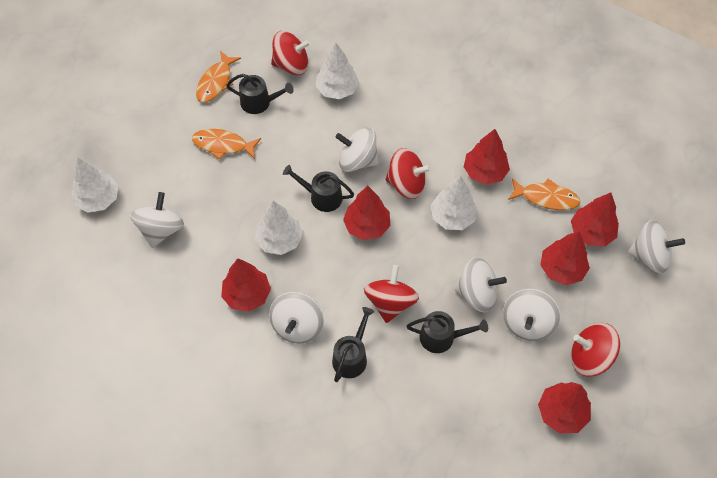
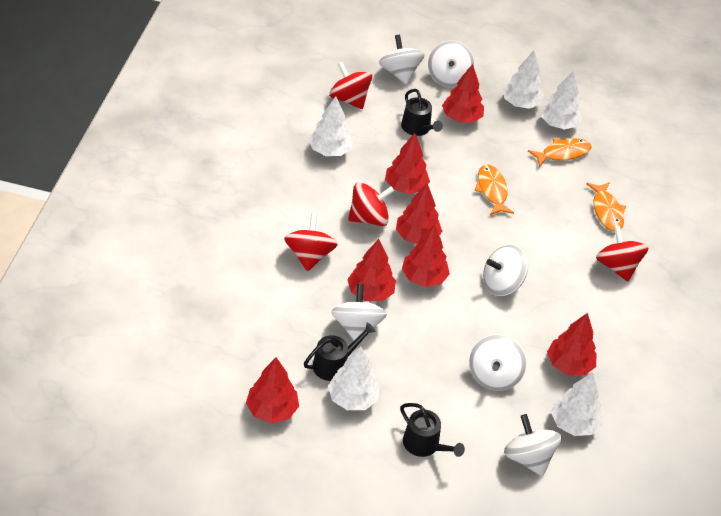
black watering can: [226,74,294,114] [283,165,354,212] [332,307,374,382] [407,311,488,353] = 4 -> [304,323,376,381] [400,403,465,457] [401,89,443,136] = 3
red tree: [221,259,271,312] [343,186,390,240] [464,129,510,185] [538,382,591,434] [540,231,590,285] [571,192,619,246] = 6 -> [246,357,299,423] [347,239,396,301] [385,133,430,194] [396,183,442,244] [402,224,450,287] [442,64,484,123] [547,313,596,376] = 7
white tree: [71,157,118,213] [255,201,303,255] [316,43,359,99] [430,176,478,230] = 4 -> [309,96,353,156] [328,346,380,410] [503,51,544,109] [541,70,582,129] [551,372,602,436] = 5

